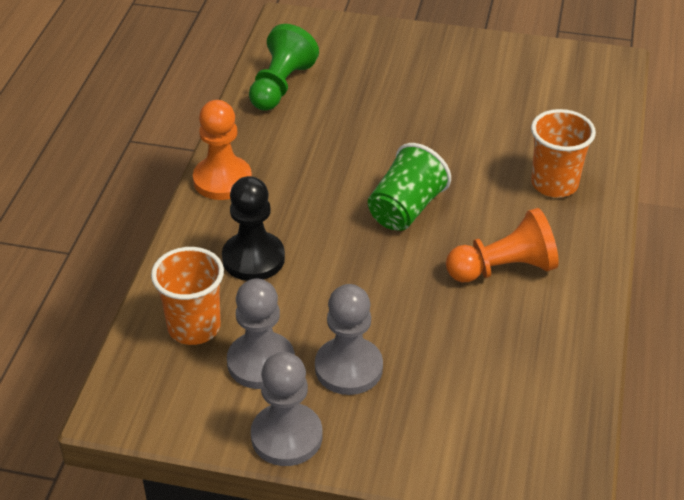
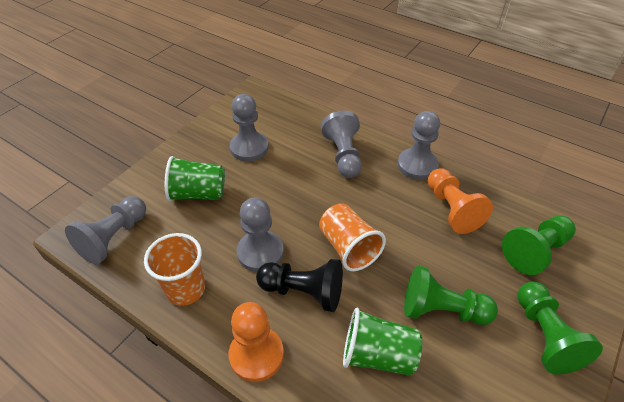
green cup: [368,143,451,231] = 1 -> [165,156,225,201] [343,308,423,376] = 2
green pawn: [249,24,319,111] = 1 -> [404,265,498,325] [502,215,576,275] [517,282,603,374] = 3
grey pawn: [227,279,295,389] [251,352,322,466] [315,284,383,395] = 3 -> [65,196,146,265] [230,94,269,162] [237,197,284,272] [321,110,362,178] [398,111,440,180] = 5

